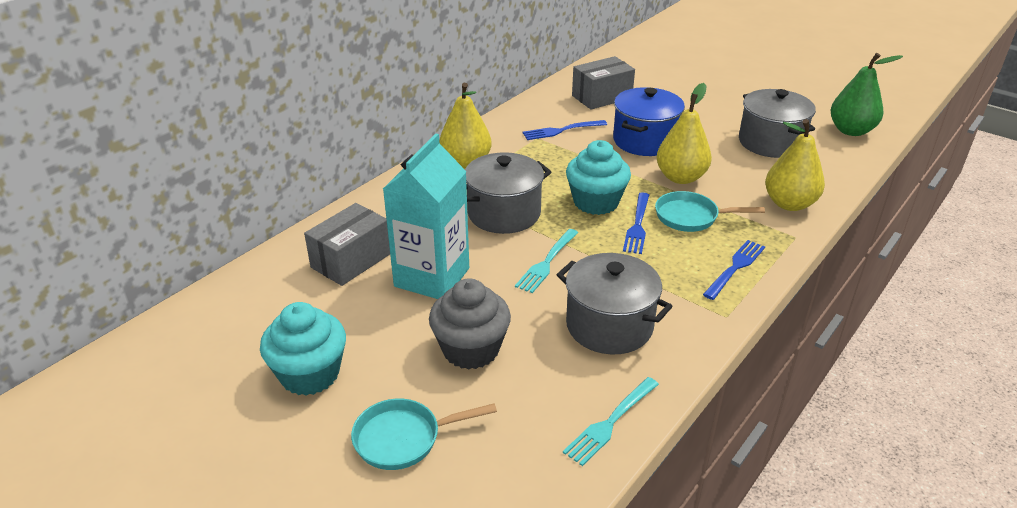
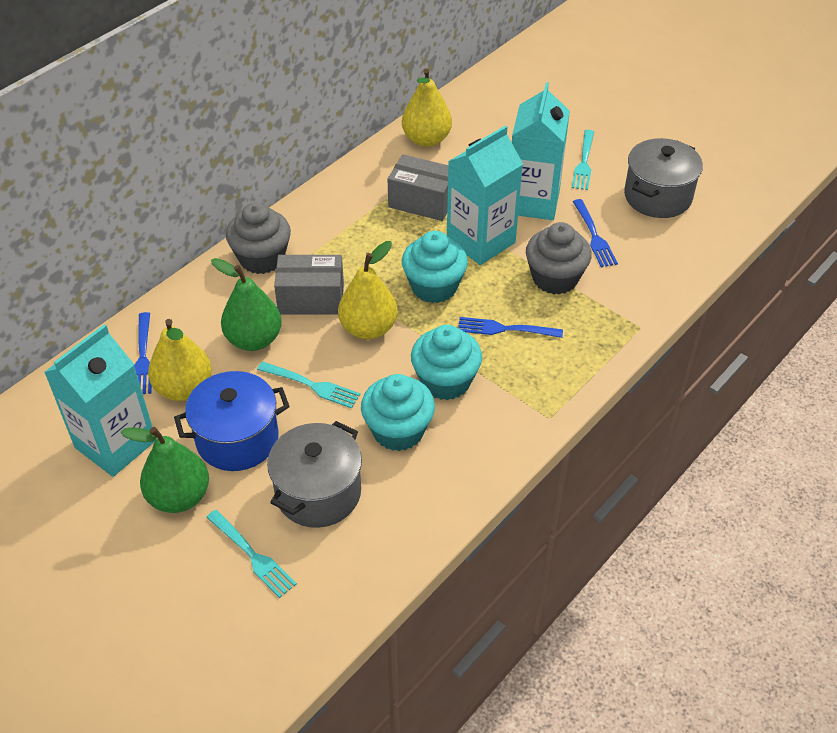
green pear: [831,53,903,136] = 1 -> [121,427,209,513] [211,258,282,351] = 2
grey cupcake: [429,278,511,370] = 1 -> [226,202,291,274] [526,222,592,295] = 2
grey pot: [465,152,552,234] [557,253,673,354] [739,89,816,158] = 3 -> [267,421,362,528] [624,138,703,218] = 2
turquoise carton: [383,134,469,299] = 1 -> [44,324,156,477] [447,126,523,265] [512,82,570,220] = 3
turquoise cupcake: [260,302,346,396] [566,140,631,215] = 2 -> [361,374,435,451] [402,231,468,303] [411,325,482,400] = 3
turquoise fork: [515,229,578,293] [563,377,659,466] = 2 -> [206,510,297,598] [257,362,360,408] [572,130,594,190] = 3
turquoise pan: [351,399,497,470] [655,191,765,232] = 2 -> none = 0

